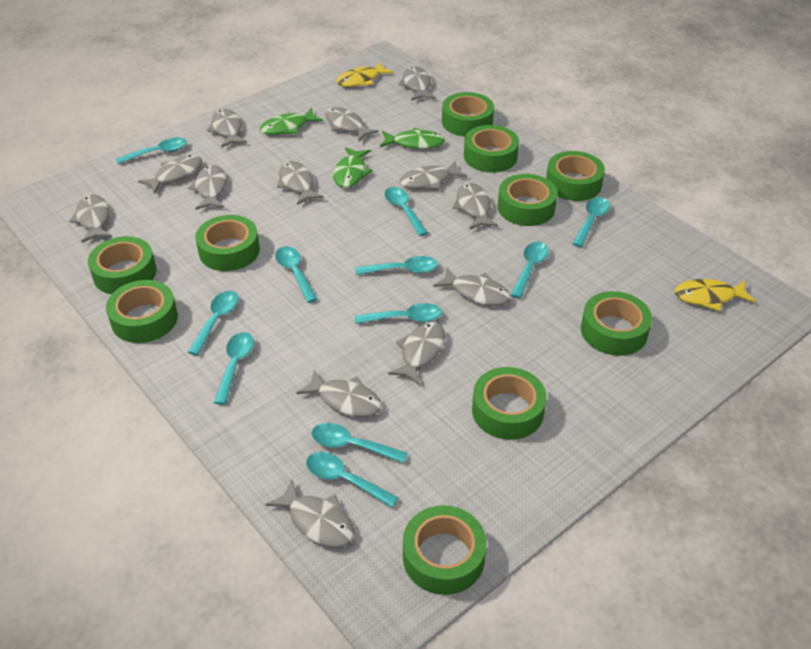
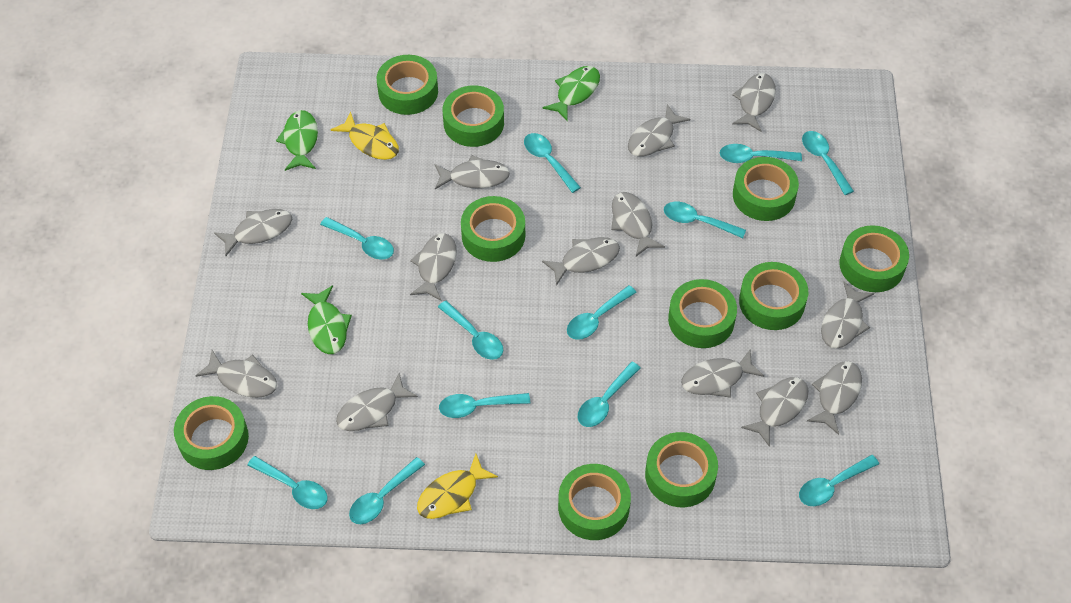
turquoise spoon: [116,137,187,164] [188,291,239,356] [214,332,254,405] [275,246,317,303] [306,452,399,508] [311,423,408,463] [355,256,438,275] [355,303,442,324] [385,187,428,236] [511,242,549,299] [572,197,610,247] = 11 -> [248,456,328,509] [320,217,394,260] [349,457,425,524] [438,300,503,360] [439,393,530,418] [524,133,581,193] [567,285,637,340] [578,362,641,427] [664,202,746,238] [720,144,802,163] [799,455,879,506] [802,131,854,195] = 12

